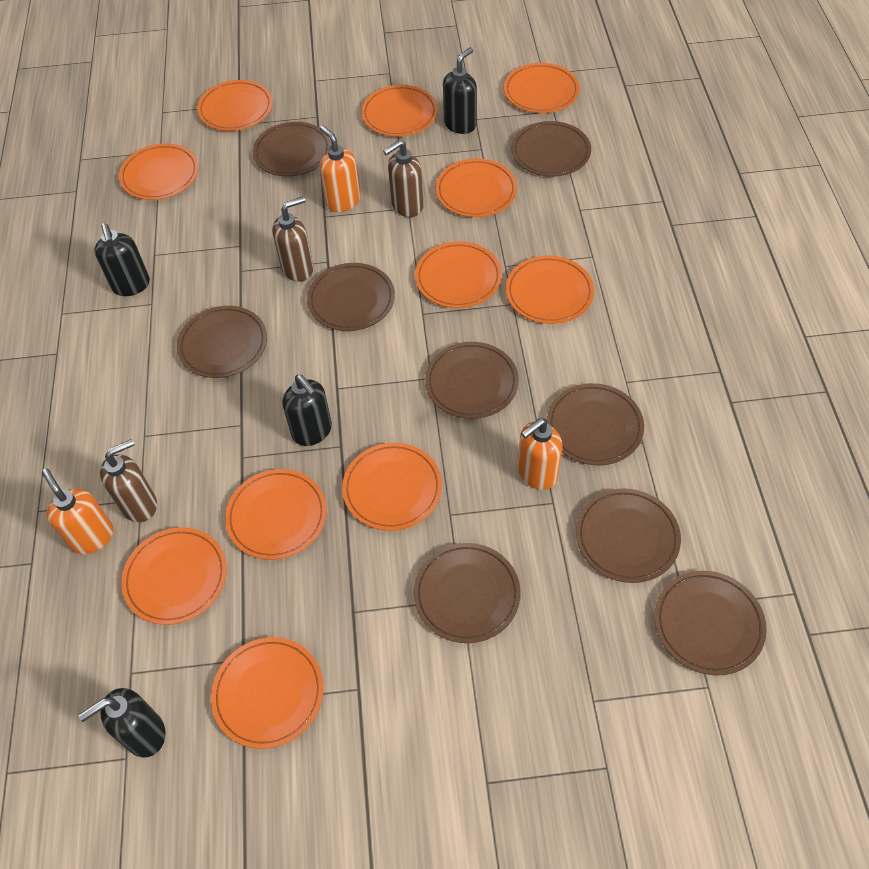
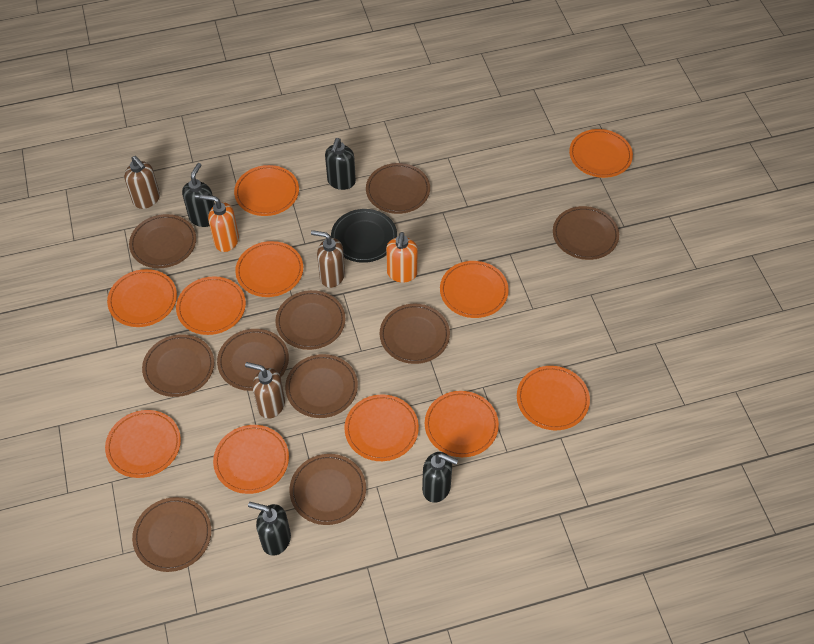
black plate: none = 0 -> [331,209,397,263] = 1
brown plate: [177,306,267,378] [253,122,331,177] [307,263,395,331] [414,543,521,643] [425,342,519,419] [512,121,591,177] [547,383,644,465] [576,488,681,583] [655,571,767,675] = 9 -> [129,214,196,268] [132,497,211,572] [142,334,214,397] [217,329,289,391] [275,290,345,350] [285,354,358,418] [290,454,366,525] [366,163,430,214] [380,304,450,364] [553,206,619,260] = 10
orange soap dispenser: [42,468,113,554] [319,125,360,212] [518,418,563,490] = 3 -> [200,195,239,252] [386,232,418,283] = 2

